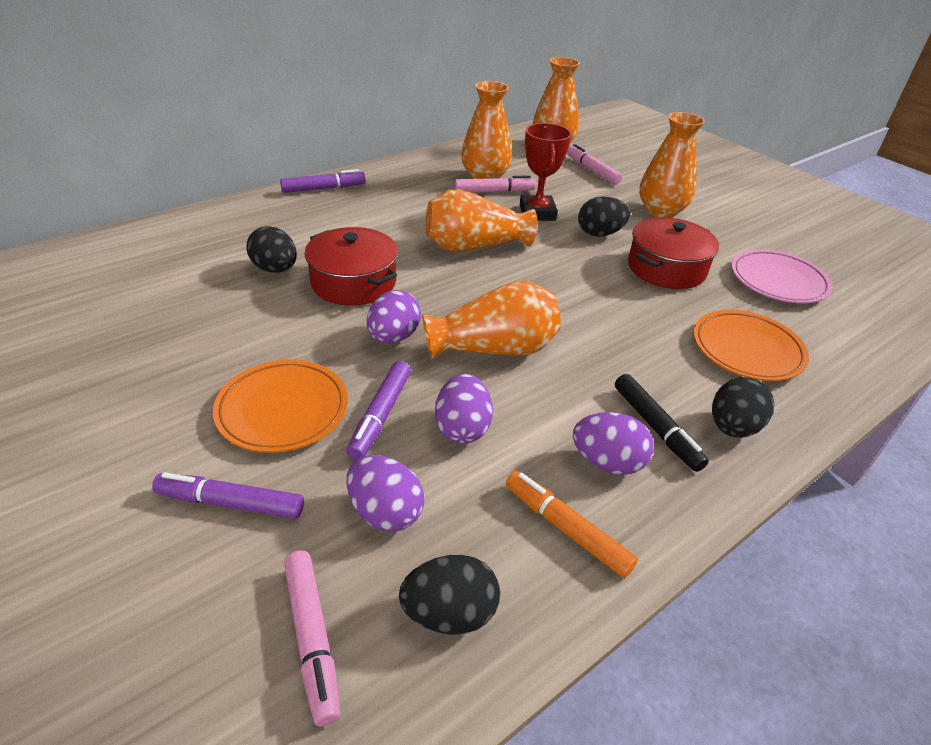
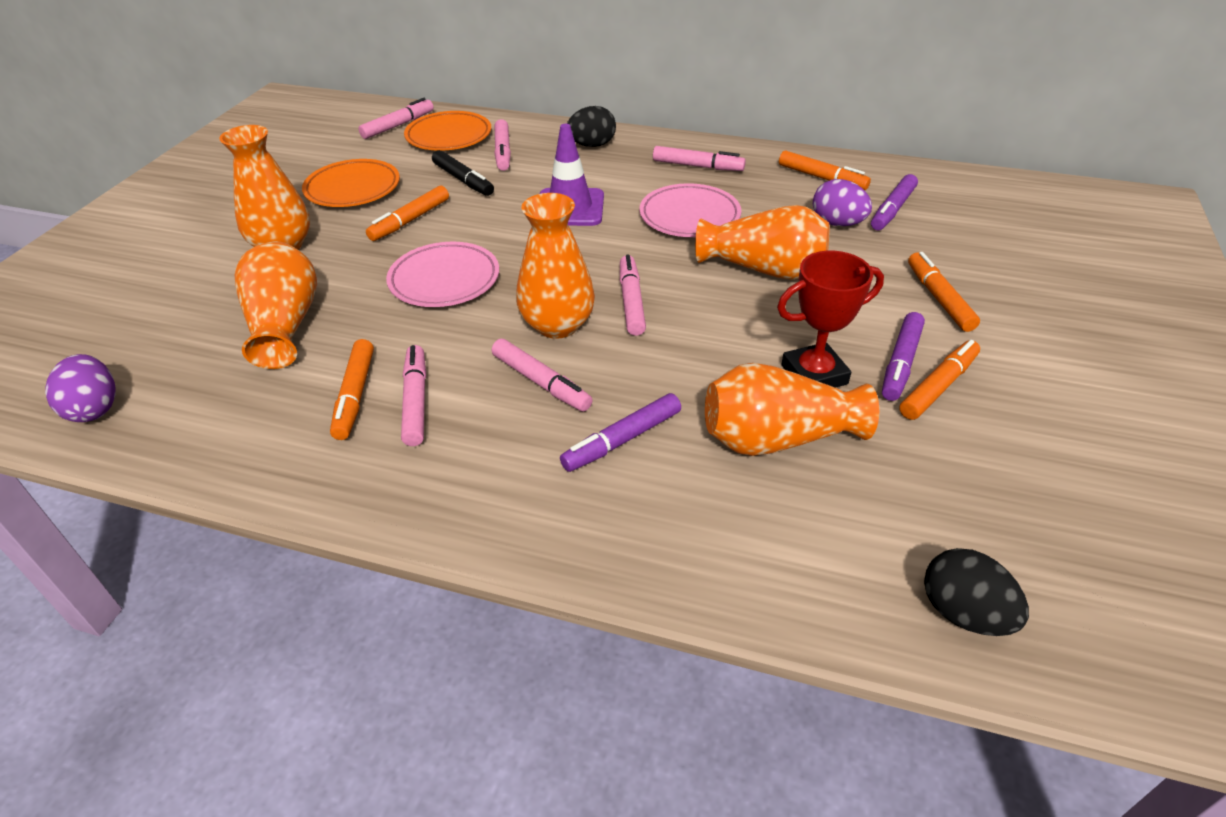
black egg: [247,226,297,273] [399,555,500,635] [578,197,630,237] [712,377,774,438] = 4 -> [567,106,616,147] [924,548,1029,636] = 2
orange marker: [506,471,638,578] = 1 -> [330,339,374,440] [366,186,449,241] [779,150,871,190] [899,340,980,420] [908,252,980,332] = 5
pink marker: [284,550,341,727] [454,175,536,193] [567,144,622,185] = 3 -> [358,98,434,139] [401,345,426,446] [492,339,593,412] [494,119,511,171] [620,255,646,336] [653,146,746,171] = 6
pink plate: [731,249,833,304] = 1 -> [386,242,499,307] [639,183,741,237] = 2
purple egg: [347,455,424,532] [367,290,421,344] [435,373,493,444] [573,412,654,475] = 4 -> [45,354,116,422] [813,179,872,226] = 2
purple traffic cone: none = 0 -> [540,124,604,226] = 1
red pot: [304,227,398,306] [628,217,719,289] = 2 -> none = 0

